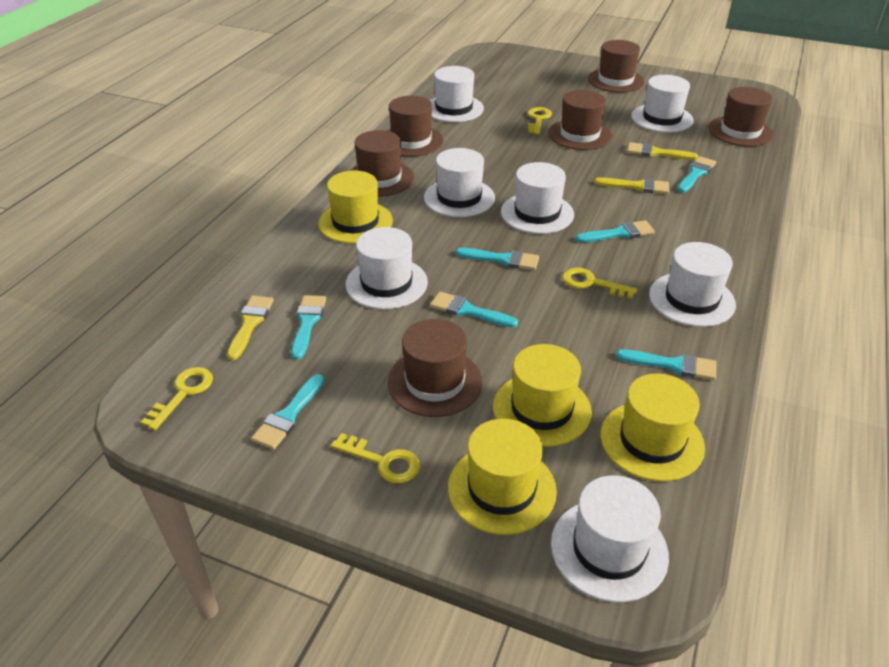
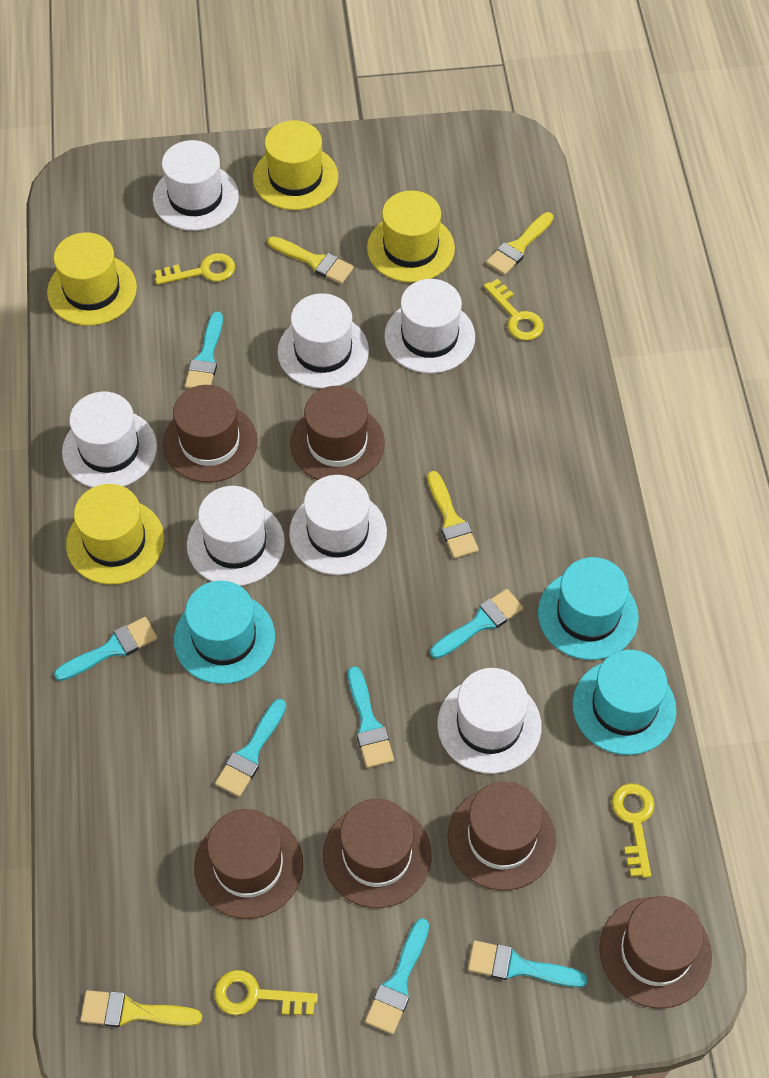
turquoise hat: none = 0 -> [174,580,275,684] [538,557,639,660] [573,650,676,755] = 3
yellow brush: [227,296,274,360] [594,177,669,194] [627,142,698,160] = 3 -> [80,990,202,1027] [268,236,354,284] [427,471,479,559] [486,212,554,275] = 4

